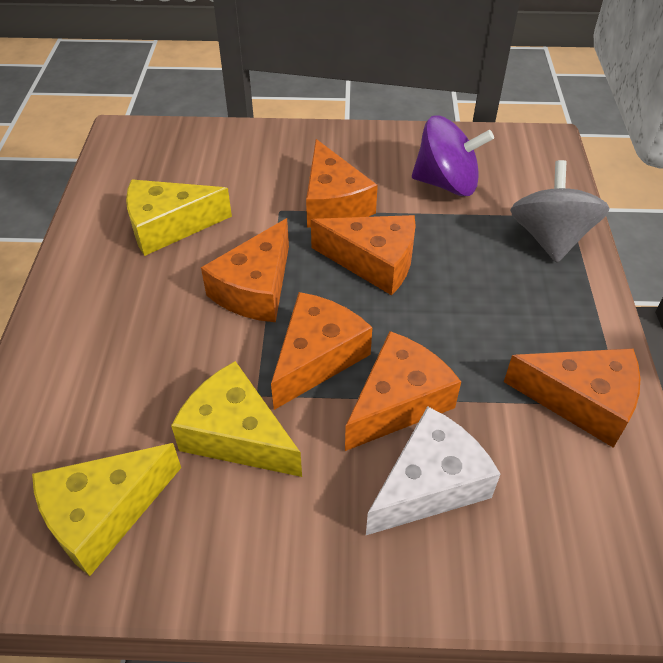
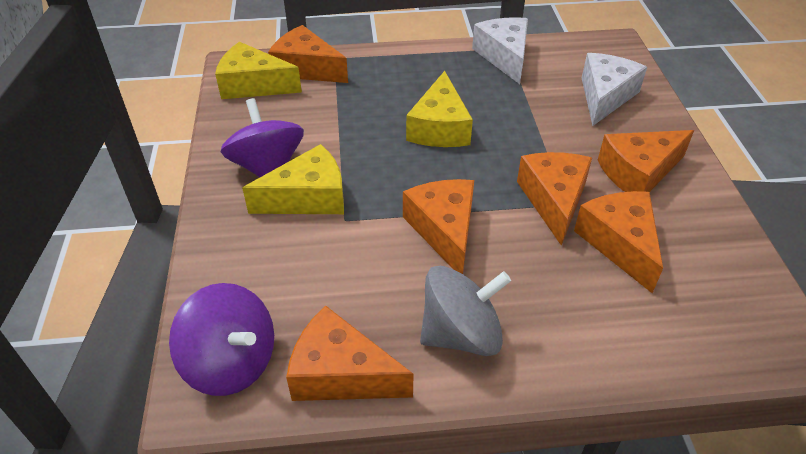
purple spinning top: [412,115,494,196] = 1 -> [169,283,274,396] [220,98,304,177] = 2
white cheese: [366,406,501,535] = 1 -> [472,17,528,84] [582,53,647,126] = 2

